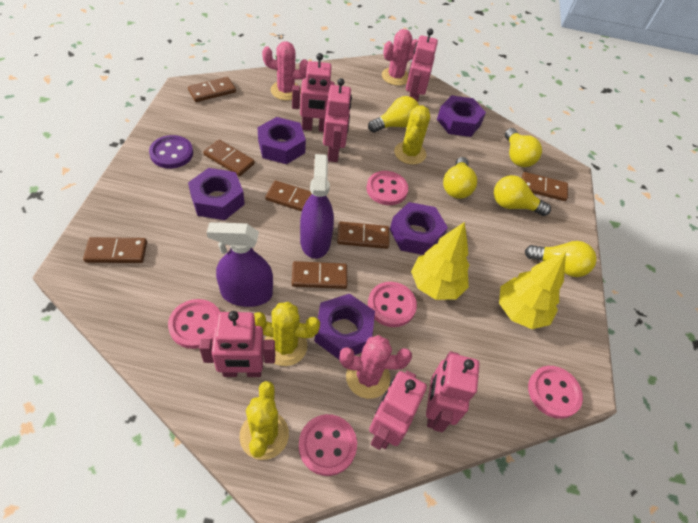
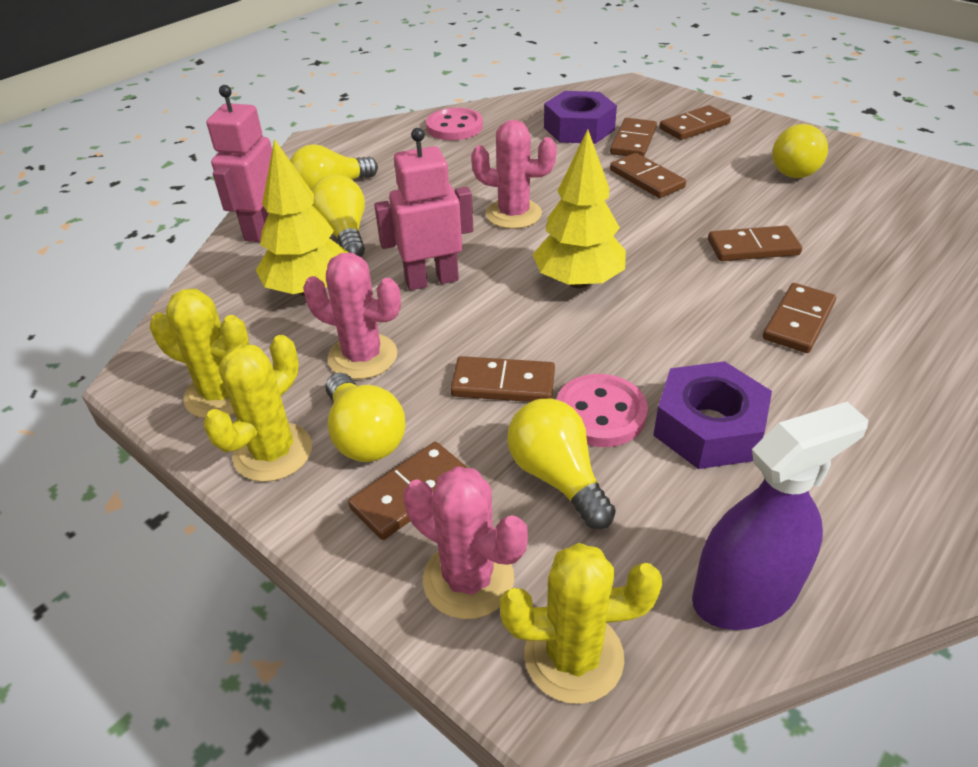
pink button: [168,299,220,349] [299,414,357,476] [367,171,408,205] [368,282,417,327] [528,366,583,419] = 5 -> [426,108,483,140] [556,374,648,447] = 2
pink robot: [199,311,275,377] [292,53,335,132] [323,78,352,162] [369,370,427,450] [406,28,438,102] [426,351,480,432] = 6 -> [207,85,272,242] [374,128,474,290] = 2
purple button: [149,135,193,169] = 1 -> none = 0
purple nut: [188,168,245,220] [257,117,306,164] [314,294,375,359] [390,202,448,255] [437,95,486,137] = 5 -> [544,91,617,144] [653,361,772,469] = 2
purple spray bottle: [207,222,273,307] [300,154,334,259] = 2 -> [692,402,868,630] = 1

